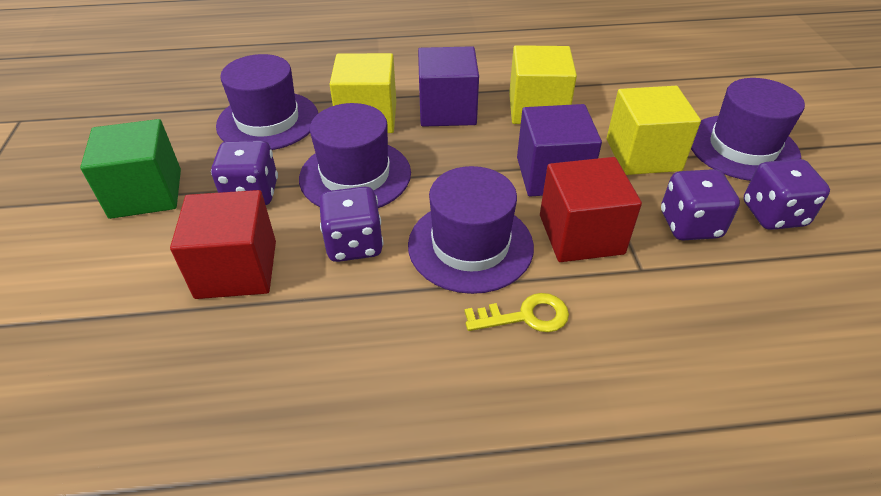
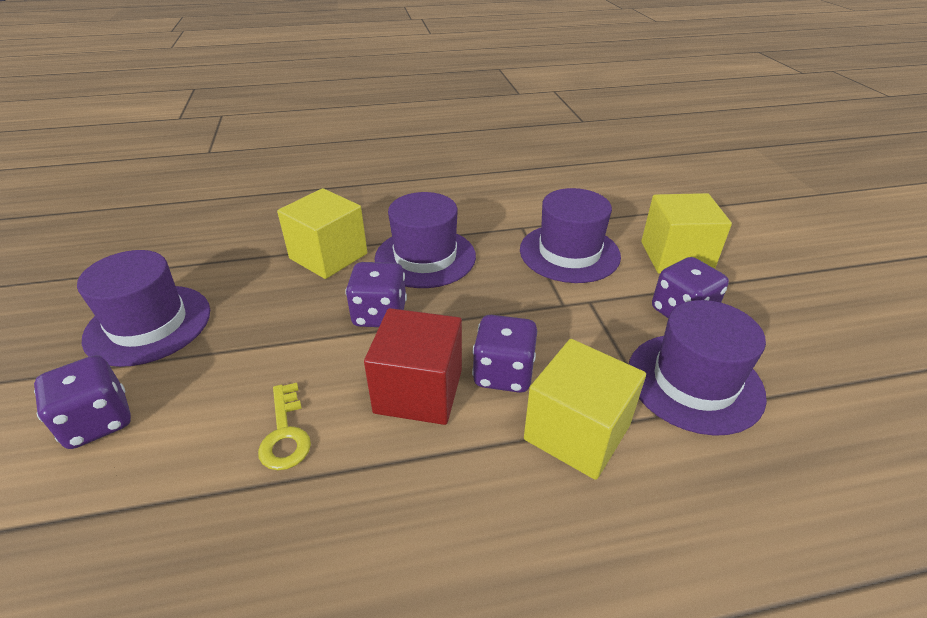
green cube: [80,119,181,219] = 1 -> none = 0
purple cube: [418,46,479,127] [517,104,602,196] = 2 -> none = 0
red cube: [170,190,276,299] [540,157,642,262] = 2 -> [364,308,462,425] = 1

